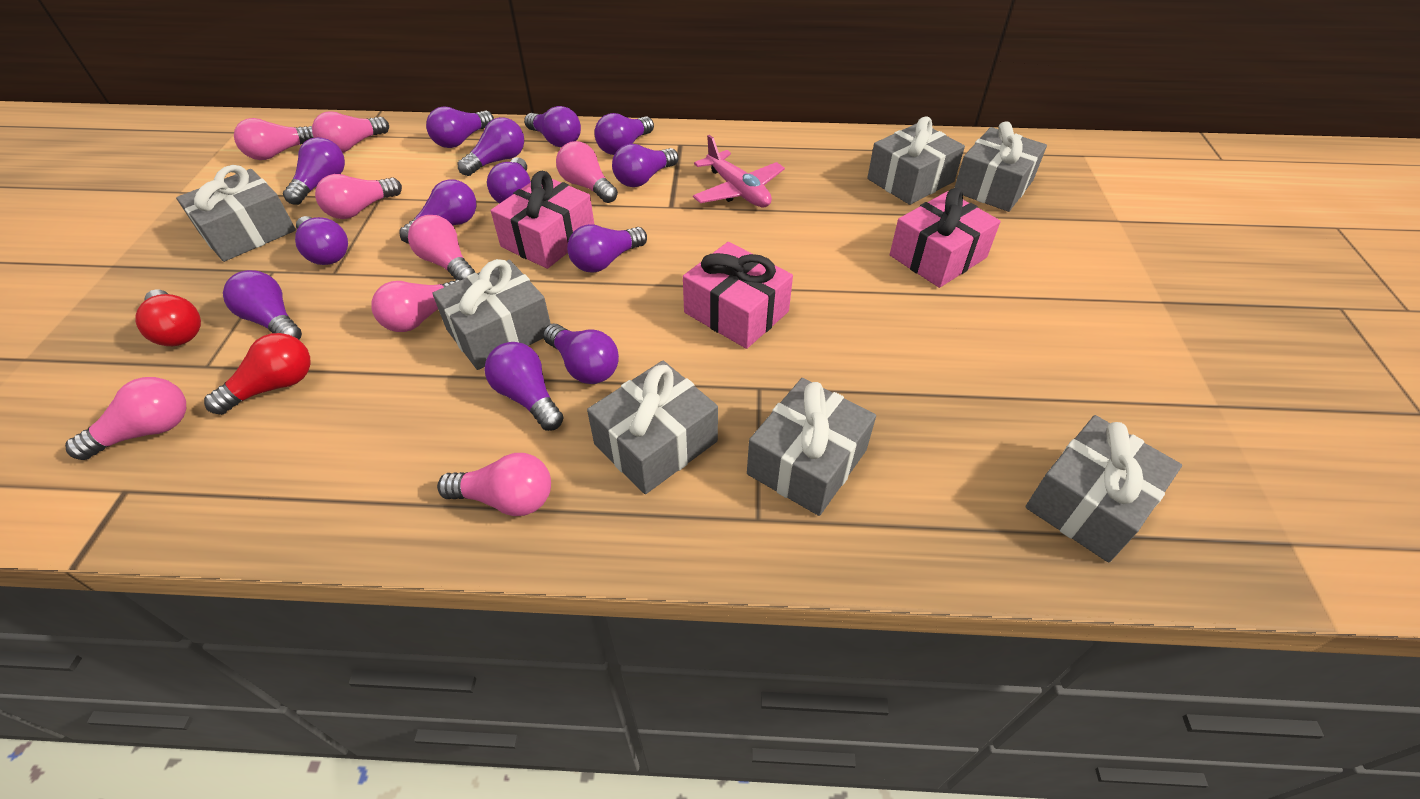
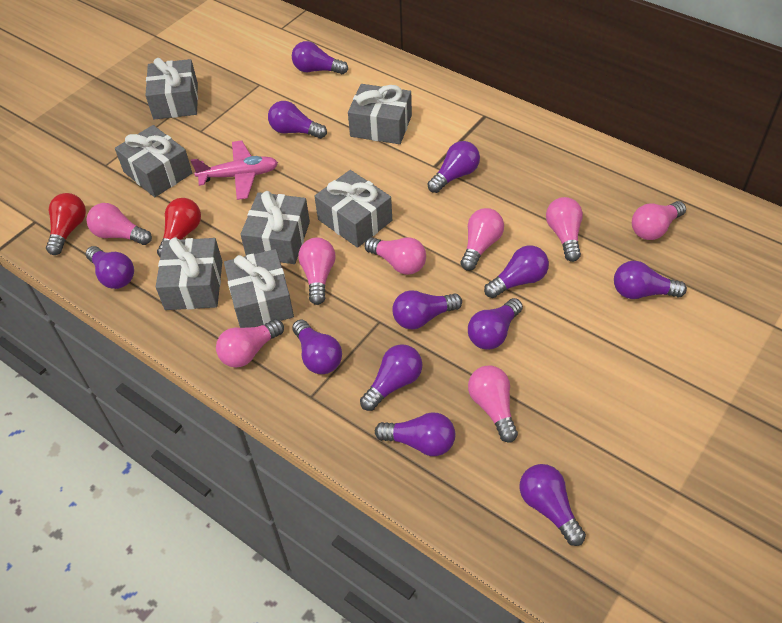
pink gift: [491,171,594,269] [683,242,793,349] [890,188,1001,288] = 3 -> none = 0
purple light bulb: [223,270,302,339] [283,137,345,205] [295,216,348,265] [400,179,476,244] [426,107,494,148] [458,117,524,176] [485,342,564,431] [487,157,531,203] [524,106,581,147] [543,324,619,384] [567,224,647,273] [594,113,654,155] [612,144,678,187] = 13 -> [86,246,134,289] [268,101,327,139] [292,41,348,74] [292,319,342,374] [360,344,422,411] [375,412,455,456] [393,290,462,330] [428,141,480,193] [468,298,523,350] [484,245,549,298] [520,464,586,546] [614,261,687,299] = 12

